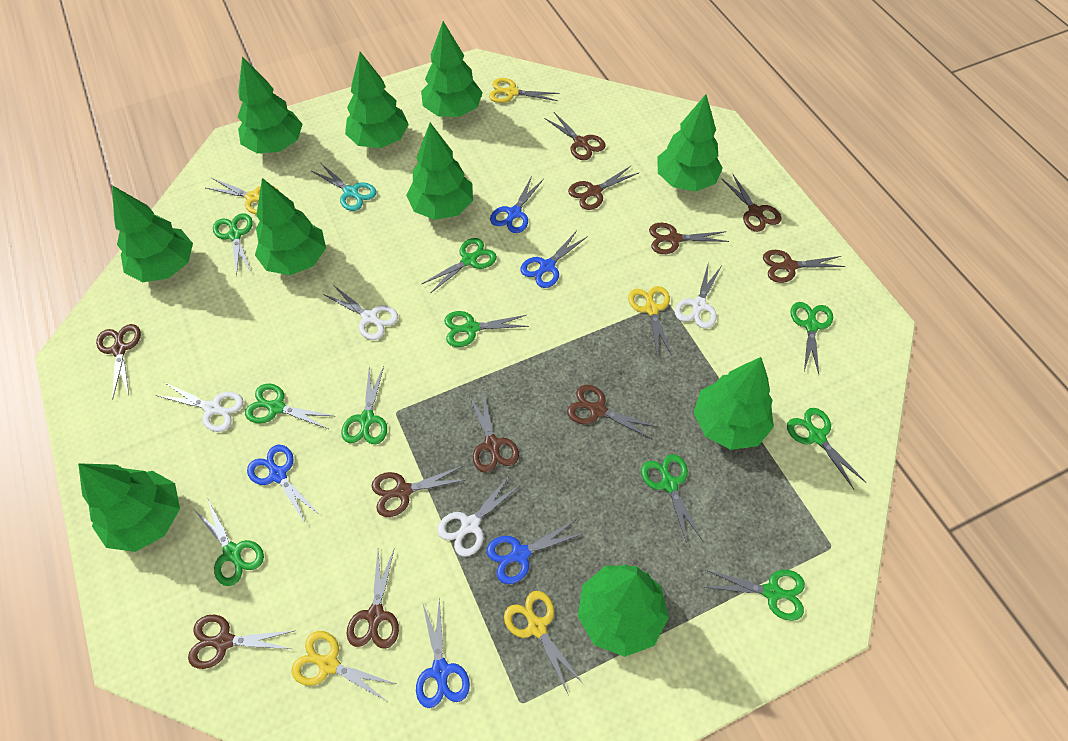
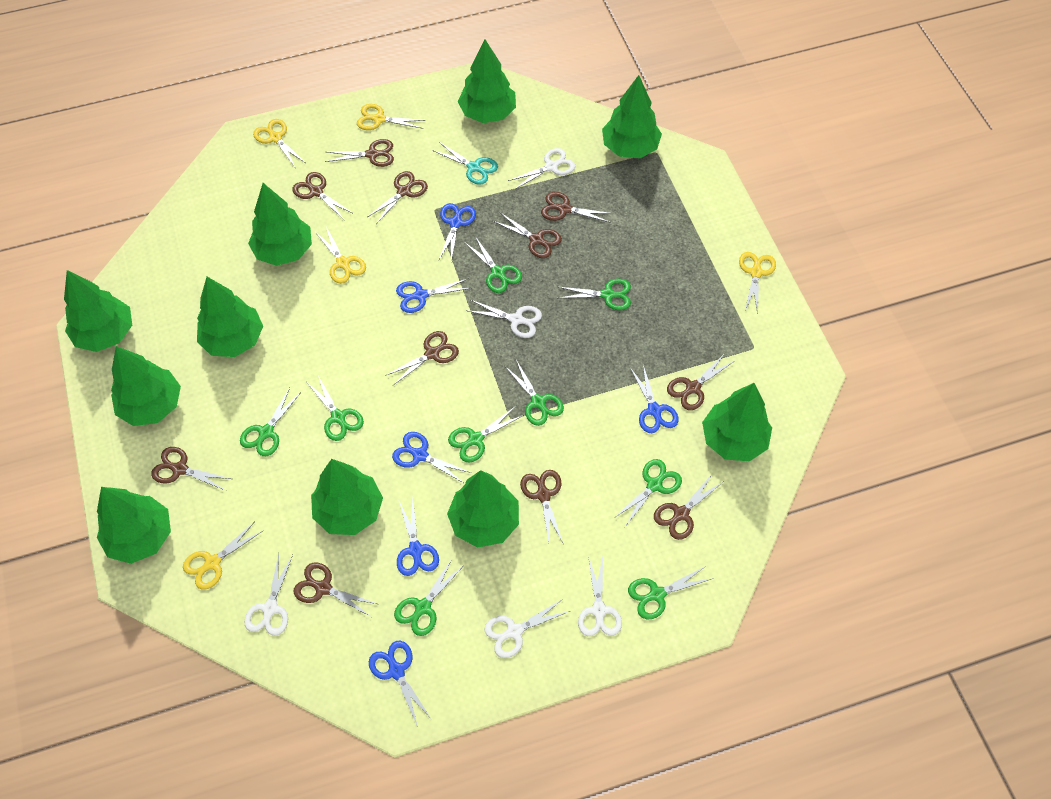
blue scissors: [247,445,320,525] [416,597,470,708] [487,519,584,584] [490,176,544,233] [520,231,588,288] = 5 -> [369,641,432,727] [392,432,472,484] [396,278,472,313] [397,498,439,576] [439,203,476,262] [630,365,679,433] = 6
green scissors: [194,498,264,586] [213,213,253,276] [245,383,333,429] [341,366,387,445] [422,238,497,293] [444,311,529,347] [641,454,703,543] [705,570,805,621] [787,408,866,489] [790,302,833,374] = 10 -> [240,387,301,456] [307,376,364,441] [394,559,464,636] [448,406,524,462] [465,236,522,293] [505,360,564,426] [559,279,631,310] [614,459,682,527] [628,566,711,619] = 9
white scissors: [156,382,244,432] [323,285,398,340] [437,475,522,557] [675,261,721,328] = 4 -> [244,554,293,636] [466,300,542,338] [485,599,570,658] [508,148,576,190] [578,555,622,636] = 5

